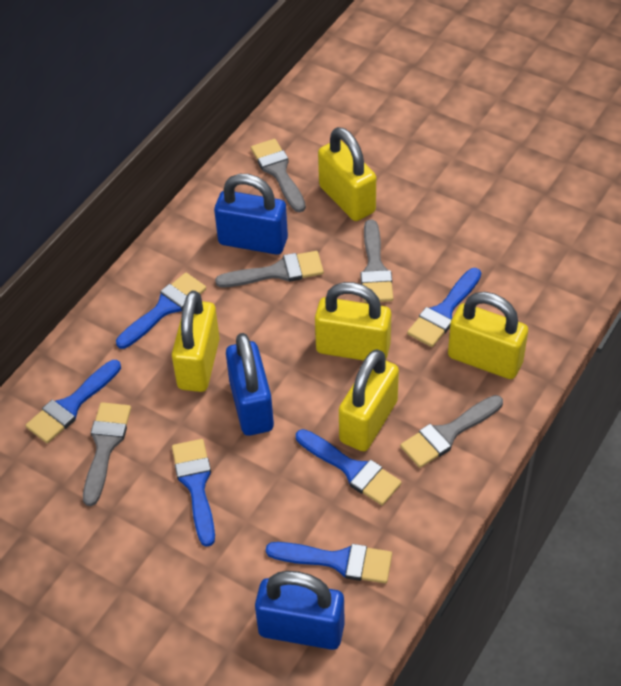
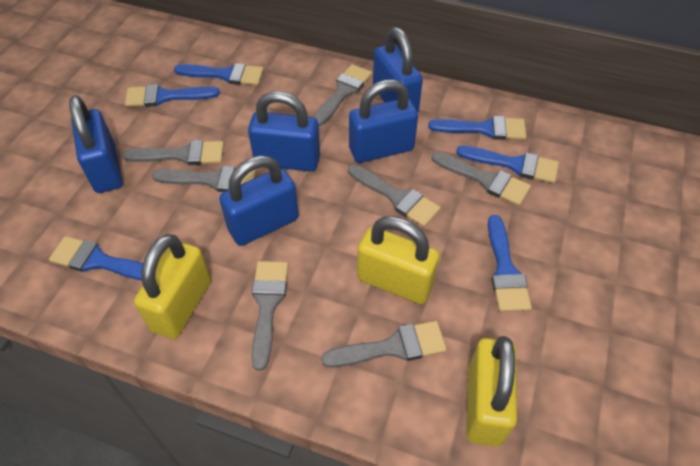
blue padlock: [214,174,288,255] [226,333,274,436] [255,571,345,650] = 3 -> [69,95,122,193] [219,156,299,246] [248,91,320,172] [349,79,418,163] [373,27,423,112] = 5
grey brush: [83,402,131,506] [215,251,324,287] [251,139,306,212] [360,219,393,303] [400,395,503,468] = 5 -> [122,140,224,165] [152,166,256,192] [251,261,288,371] [313,64,372,126] [321,321,447,367] [348,164,441,227] [432,152,531,206] = 7
yellow padlock: [172,291,220,392] [315,282,391,361] [318,127,376,221] [339,349,399,451] [448,292,528,379] = 5 -> [134,234,211,339] [357,216,440,304] [466,336,517,447] = 3

